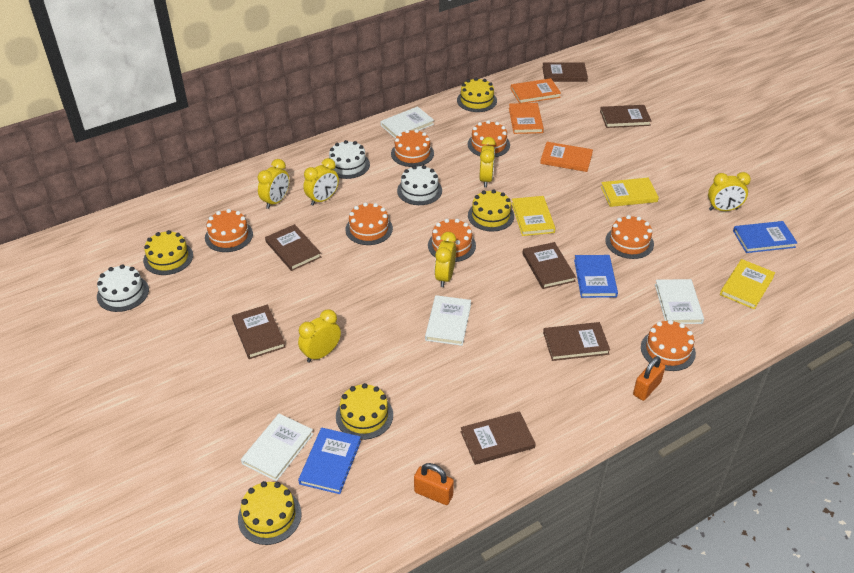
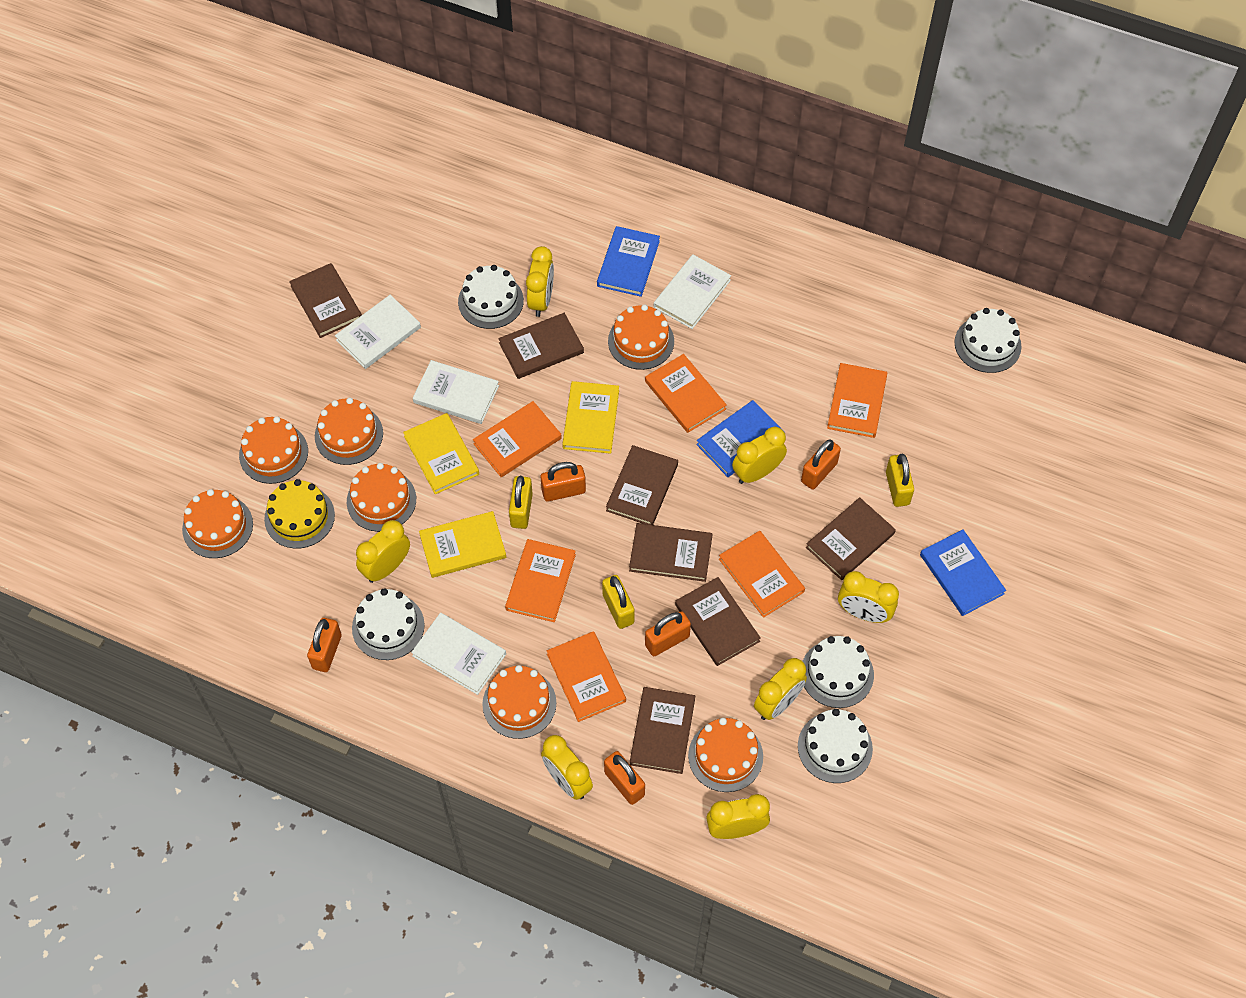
orange book: [509,103,544,134] [510,78,561,103] [540,142,593,172] = 3 -> [473,401,562,477] [505,539,576,622] [547,631,626,722] [645,354,727,433] [719,531,805,618] [827,363,887,438] = 6
orange padlock: [414,463,454,505] [633,356,665,401] = 2 -> [307,618,342,672] [541,462,586,502] [604,751,645,805] [645,611,691,656] [801,440,841,490] = 5
white cake: [97,265,149,312] [329,140,370,179] [397,165,442,205] = 3 -> [352,588,425,660] [458,265,524,329] [798,709,873,783] [803,636,874,708] [955,308,1022,373] = 5
yellow cake: [143,230,193,275] [238,481,301,545] [336,383,393,440] [457,78,497,112] [468,190,514,232] = 5 -> [264,479,335,549] = 1
yellow clock: [258,159,289,209] [298,309,341,363] [303,158,339,205] [435,232,456,287] [479,137,496,187] [708,172,751,211] = 6 -> [356,520,410,583] [526,246,554,317] [541,735,593,800] [706,794,770,839] [732,427,787,484] [754,658,807,720] [838,571,899,623] = 7
yellow padlock: none = 0 -> [509,476,533,529] [602,575,635,629] [886,454,914,507] = 3

